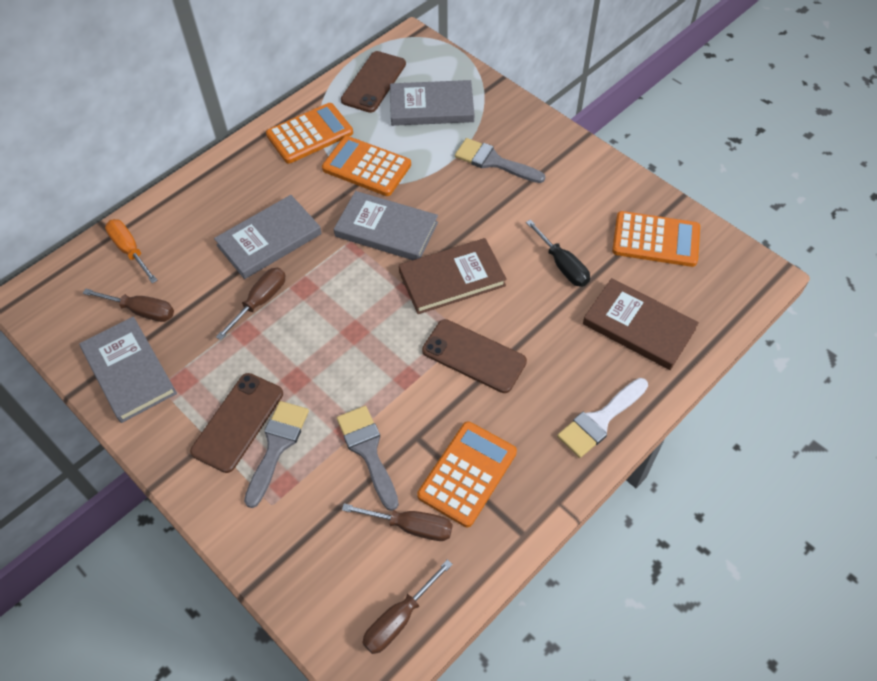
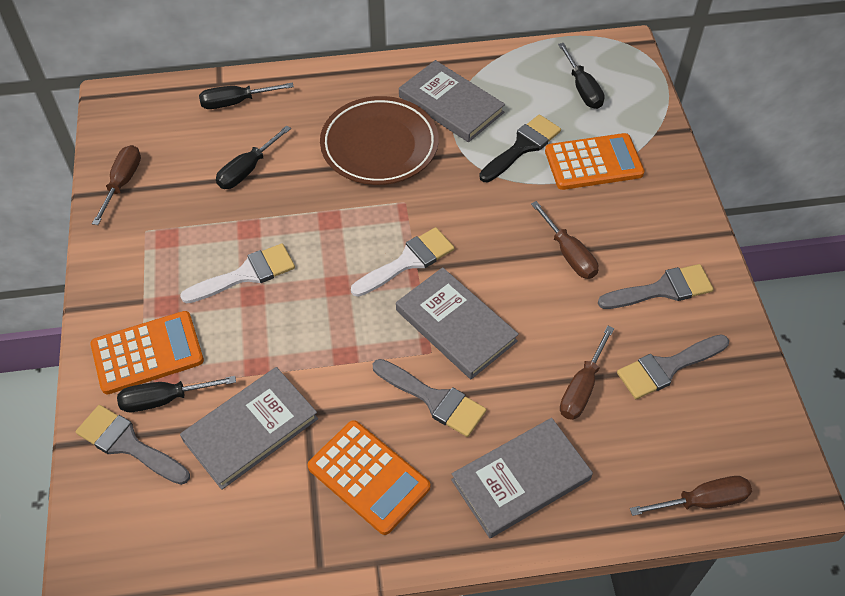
black brush: none = 0 -> [479,114,561,182] = 1
black screwdriver: [526,219,590,287] = 1 -> [117,376,236,412] [199,82,294,109] [216,125,291,189] [558,43,605,109] = 4
brown book: [399,238,507,314] [583,278,699,370] = 2 -> none = 0
brown phone: [190,373,283,473] [341,51,406,113] [422,319,527,393] = 3 -> none = 0
brown plate: none = 0 -> [320,96,439,185] = 1
grey brush: [244,401,309,508] [337,406,399,511] [455,138,545,183] = 3 -> [76,405,190,485] [373,359,486,437] [598,264,714,309] [617,334,729,399] = 4
orange calculator: [266,103,353,163] [322,136,411,196] [417,421,517,527] [612,211,700,267] = 4 -> [91,311,204,394] [308,420,430,535] [545,133,644,190] = 3
orange screwdriver: [105,219,158,283] = 1 -> none = 0
white brush: [557,378,648,458] = 1 -> [180,243,295,303] [351,227,454,297] = 2

